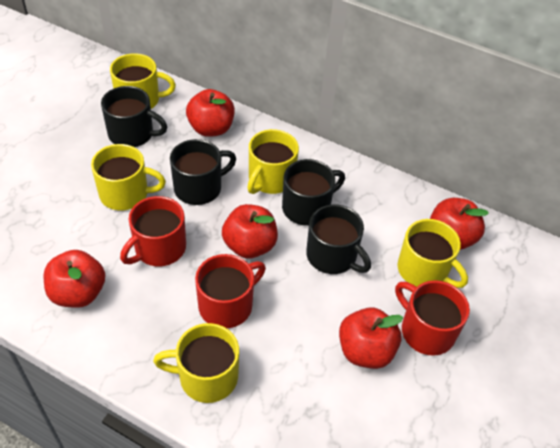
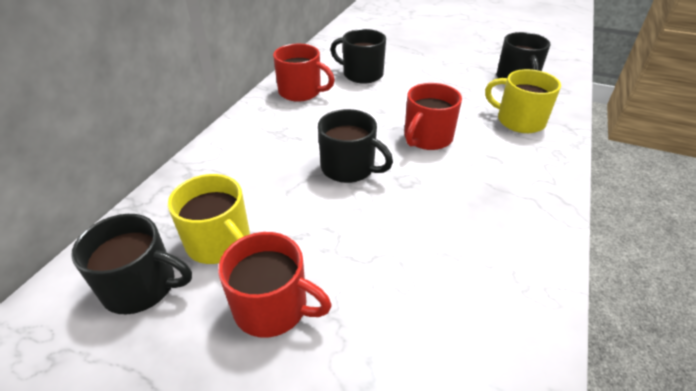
red apple: [43,250,105,308] [186,89,235,137] [222,204,278,259] [339,308,403,369] [430,198,489,250] = 5 -> none = 0
yellow mug: [91,144,166,210] [110,53,176,109] [153,323,239,403] [247,129,299,194] [398,219,468,288] = 5 -> [168,174,250,264] [485,69,561,133] = 2

